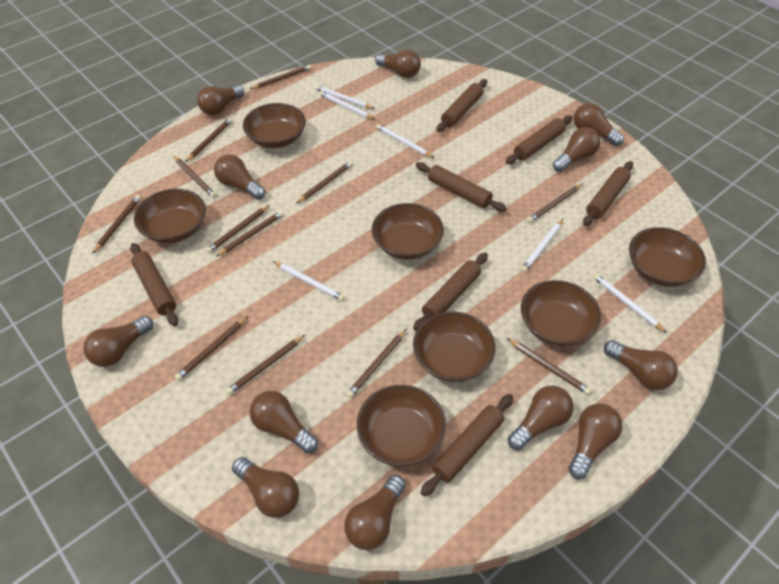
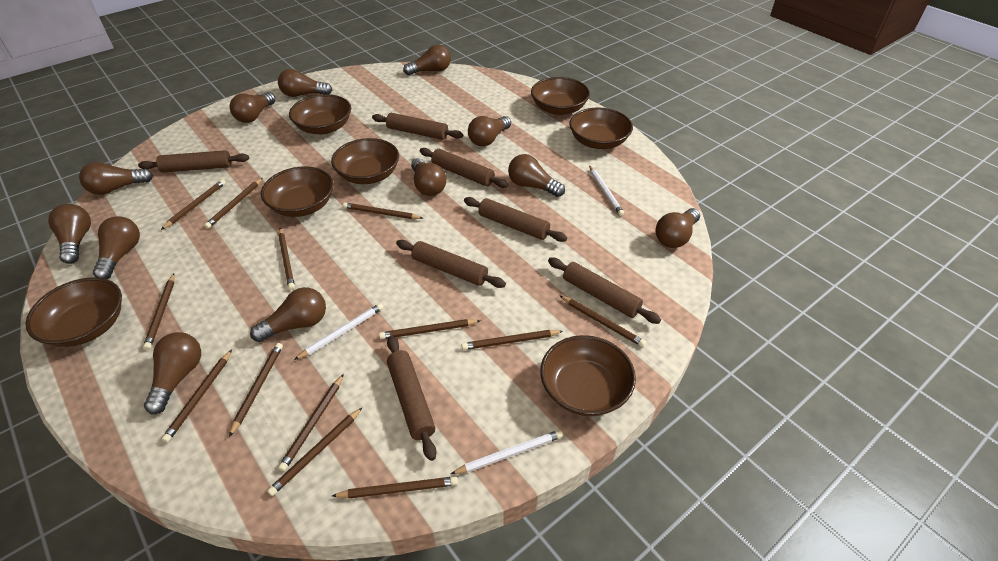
brown pencil: [92,195,141,254] [174,156,216,198] [175,316,248,381] [185,117,232,162] [206,205,270,253] [216,211,284,257] [226,335,305,395] [250,65,311,89] [296,161,353,204] [346,329,406,398] [507,338,591,395] [527,184,582,223] = 12 -> [143,274,175,350] [161,179,226,230] [161,349,232,443] [204,178,263,229] [229,343,283,437] [267,407,363,496] [278,228,295,290] [278,374,344,471] [332,476,458,499] [343,203,423,219] [379,319,481,339] [461,330,563,350] [559,295,646,347] = 13
white pencil: [273,261,345,301] [315,85,374,109] [319,91,375,120] [376,124,434,158] [521,219,563,272] [593,274,667,333] = 6 -> [294,303,384,360] [451,430,563,474] [589,165,624,216] = 3

